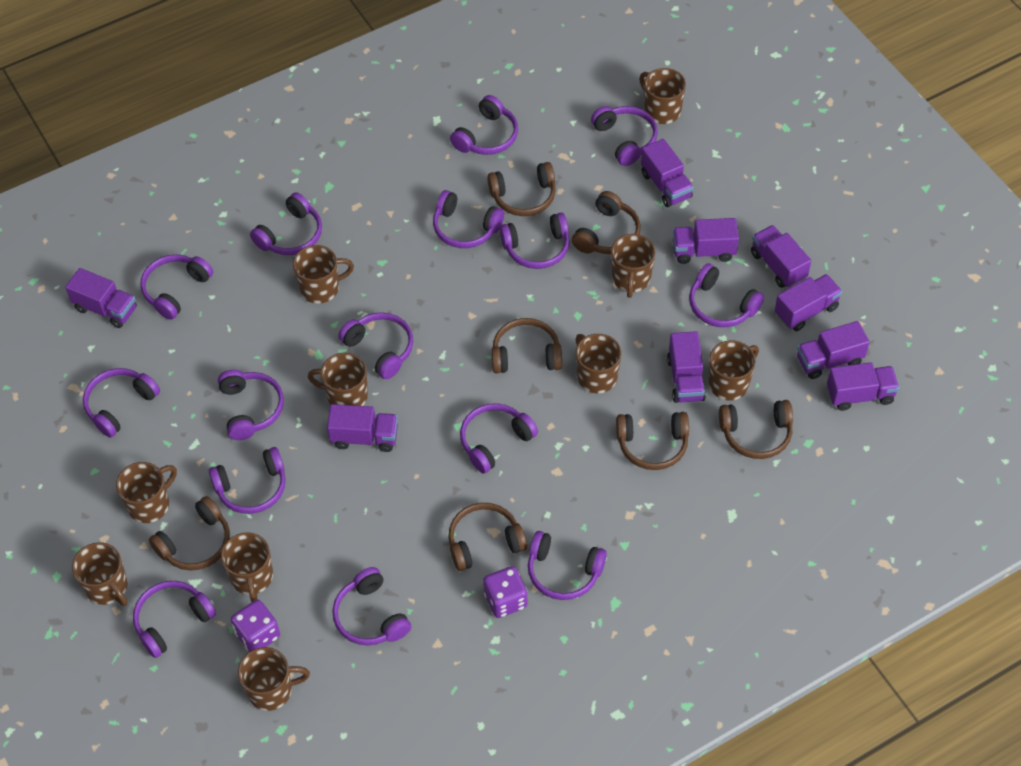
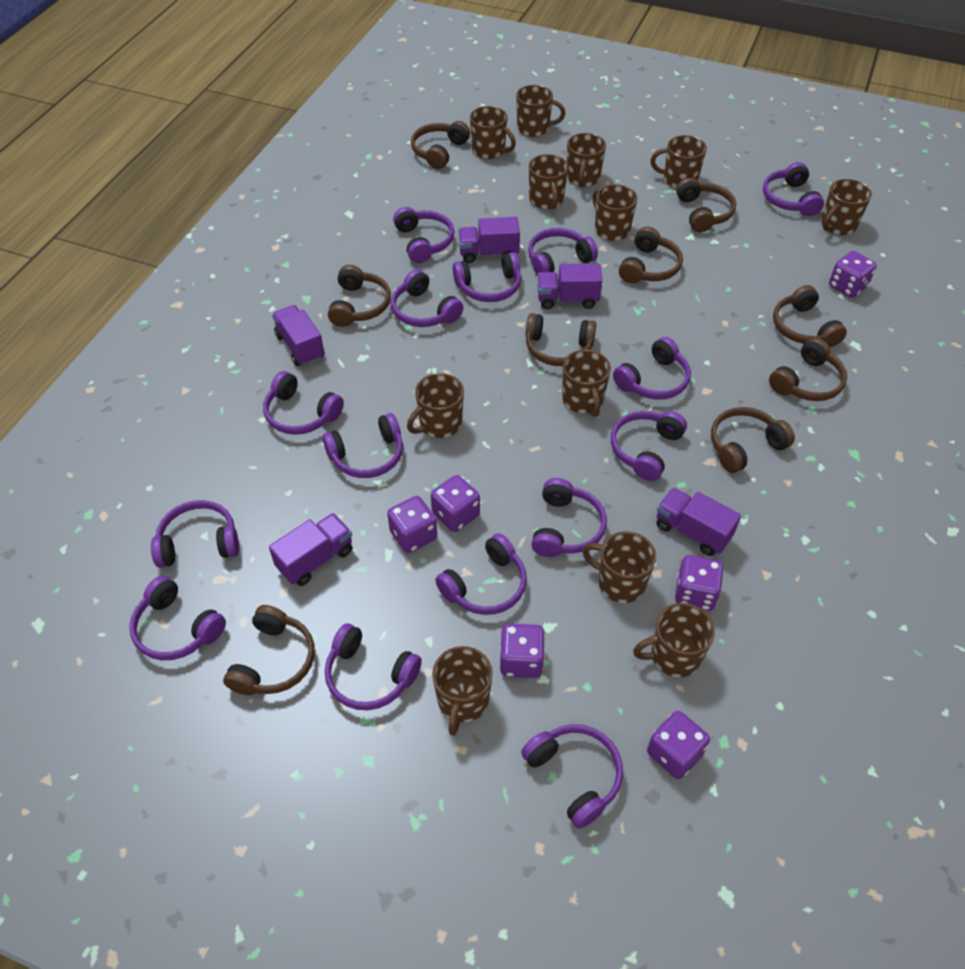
brown headphones: [149,496,230,571] [448,503,527,571] [487,162,556,216] [492,318,562,374] [572,191,641,254] [616,412,689,470] [719,400,793,459] = 7 -> [223,605,315,695] [328,265,391,327] [411,121,470,169] [526,313,596,366] [619,226,683,283] [676,177,736,232] [711,407,795,473] [769,338,847,401] [773,285,847,347] = 9
brown mug: [72,542,128,606] [116,462,177,523] [221,532,273,602] [238,647,310,711] [293,245,354,304] [308,353,368,406] [576,334,621,393] [611,234,655,298] [639,68,686,124] [709,340,759,401] = 10 -> [407,373,464,438] [432,646,493,736] [470,106,516,159] [516,85,565,137] [529,154,568,209] [562,350,611,417] [567,133,606,187] [582,531,656,603] [592,184,638,241] [633,603,715,677] [651,135,707,189] [821,179,872,235] = 12
purple dice: [231,600,280,652] [483,566,527,618] = 2 -> [387,496,437,553] [431,475,480,532] [500,623,545,678] [647,711,710,779] [675,555,724,611] [829,251,877,298] = 6
purple truck: [65,268,137,328] [327,404,398,452] [641,139,694,207] [667,331,706,403] [673,218,739,264] [751,225,811,288] [775,274,842,331] [797,321,869,379] [827,362,900,411] = 9 -> [269,513,353,586] [272,305,325,366] [458,217,520,263] [538,263,603,309] [656,488,741,556] = 5

